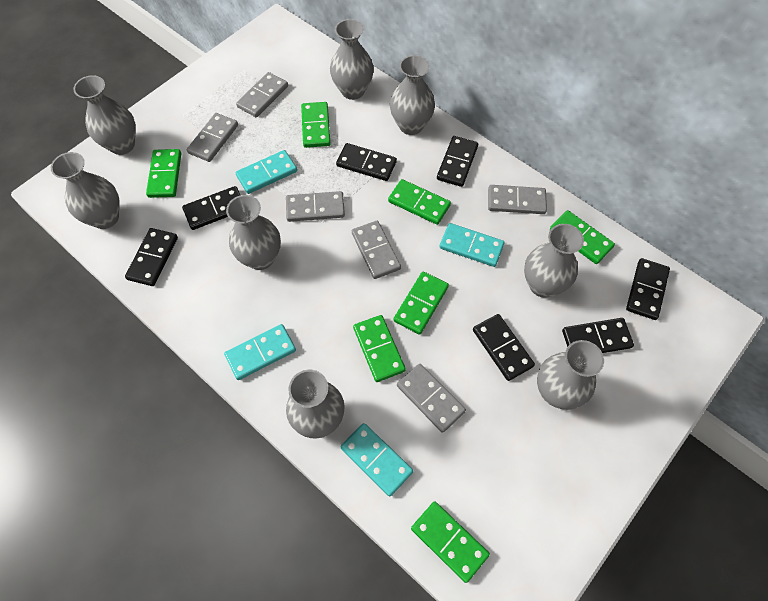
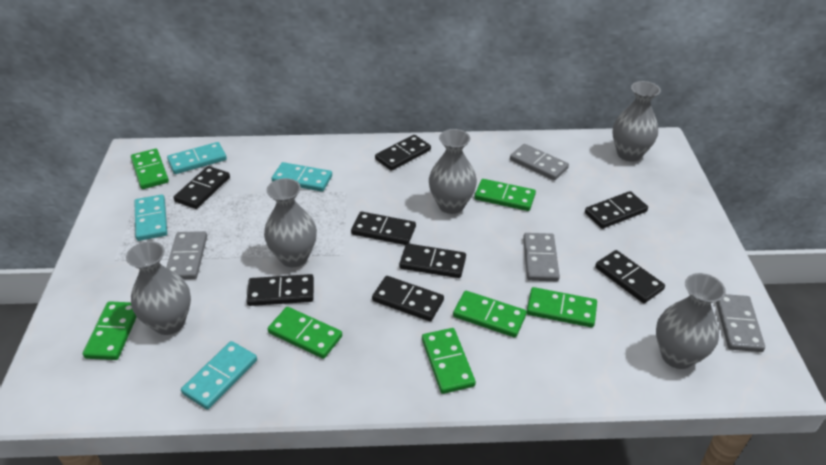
black domino: [125,228,178,286] [182,186,240,230] [336,143,397,181] [437,136,478,187] [473,314,535,381] [562,318,634,353] [626,258,670,320] = 7 -> [174,166,230,209] [246,274,314,306] [351,212,416,245] [372,276,444,321] [375,135,431,171] [399,244,466,278] [585,191,648,229] [595,250,665,303] = 8
grey domino: [187,113,238,162] [236,72,288,117] [286,191,345,222] [352,221,401,279] [397,364,466,433] [488,185,547,214] = 6 -> [166,231,207,279] [510,144,569,180] [523,233,560,281] [716,294,765,352] = 4
grey vase: [51,152,120,229] [73,75,136,155] [226,195,281,270] [286,370,345,438] [330,19,374,100] [390,55,435,135] [524,224,584,297] [537,340,604,410] = 8 -> [126,241,191,335] [264,178,317,267] [429,129,477,214] [612,81,661,162] [656,273,726,369] = 5

